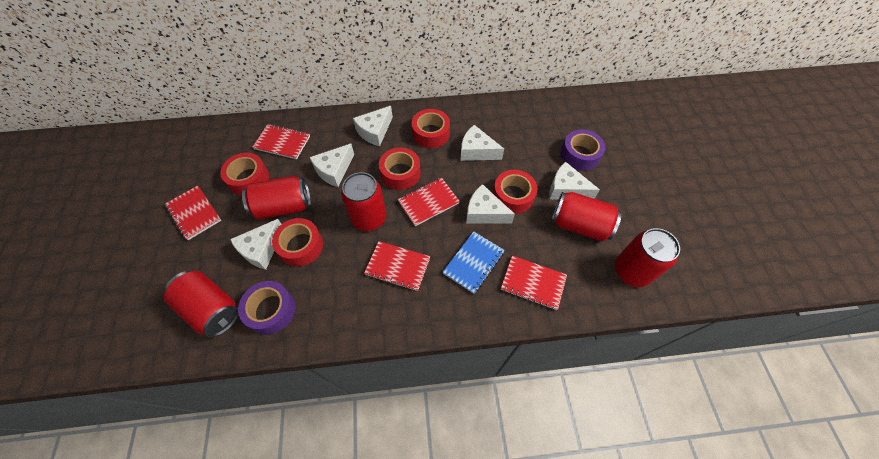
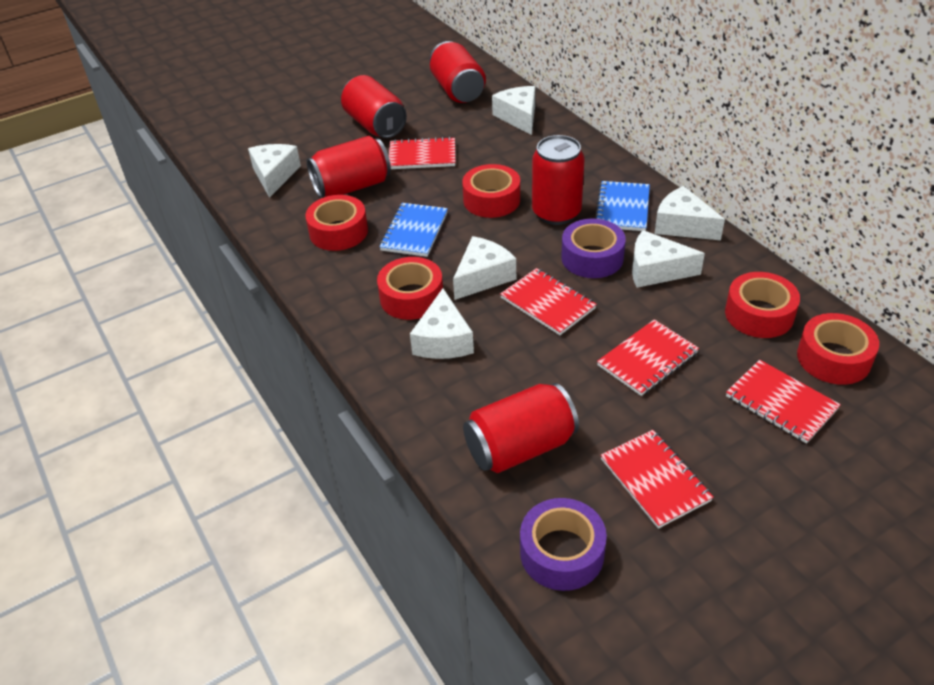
blue notebook: [443,231,505,294] = 1 -> [379,203,448,257] [595,181,650,231] = 2

